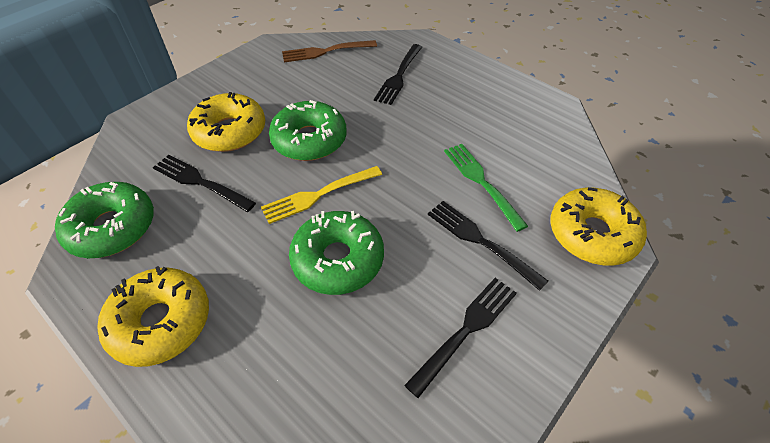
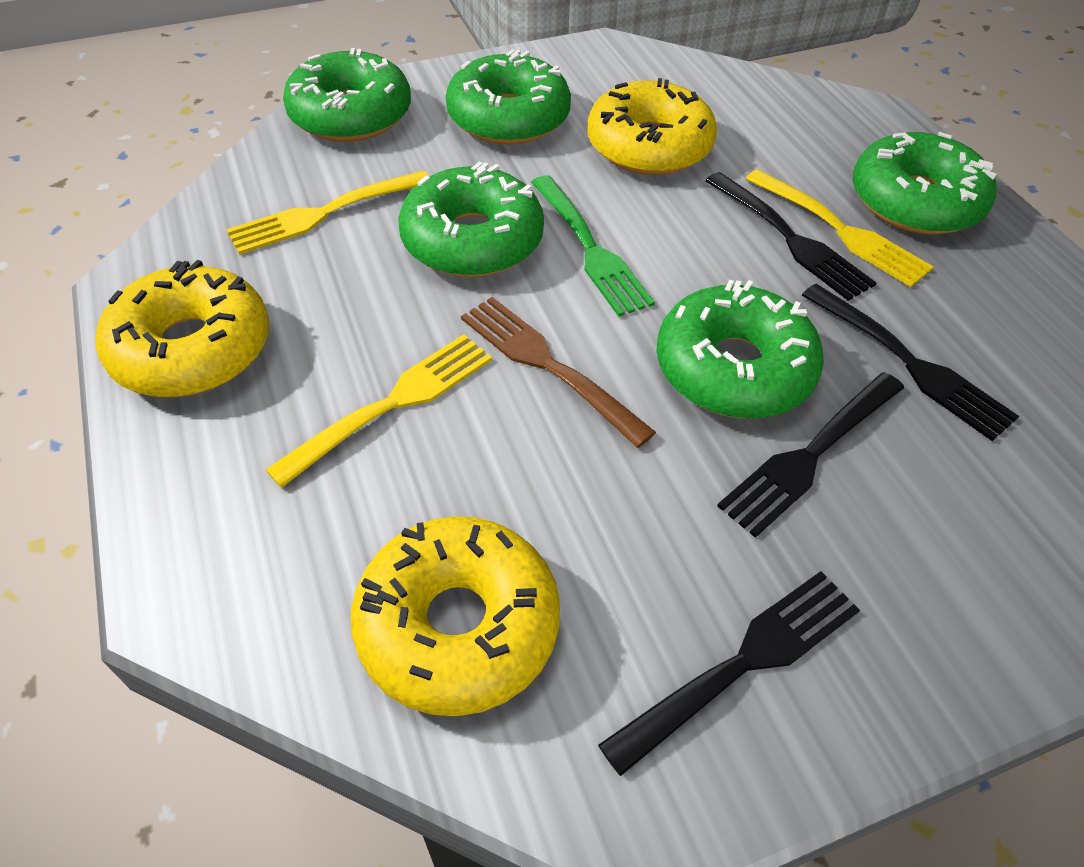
green donut: [55,182,154,258] [269,100,346,161] [289,211,384,295] = 3 -> [283,48,411,142] [398,161,544,277] [446,49,571,145] [656,279,824,419] [853,132,996,234] = 5
yellow fork: [261,166,382,224] = 1 -> [226,170,430,255] [265,334,492,488] [746,169,934,287] = 3

